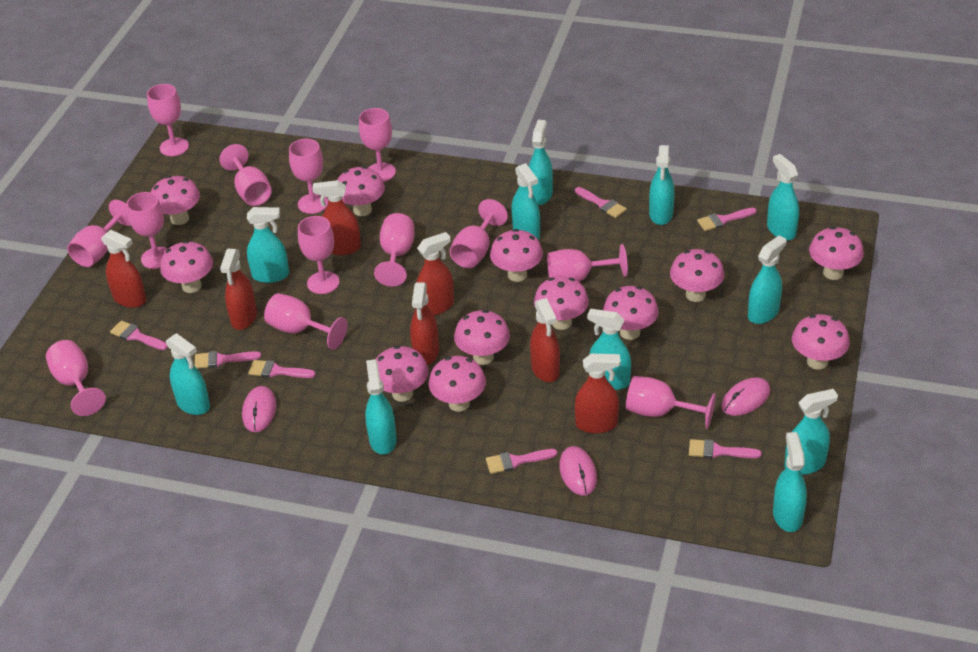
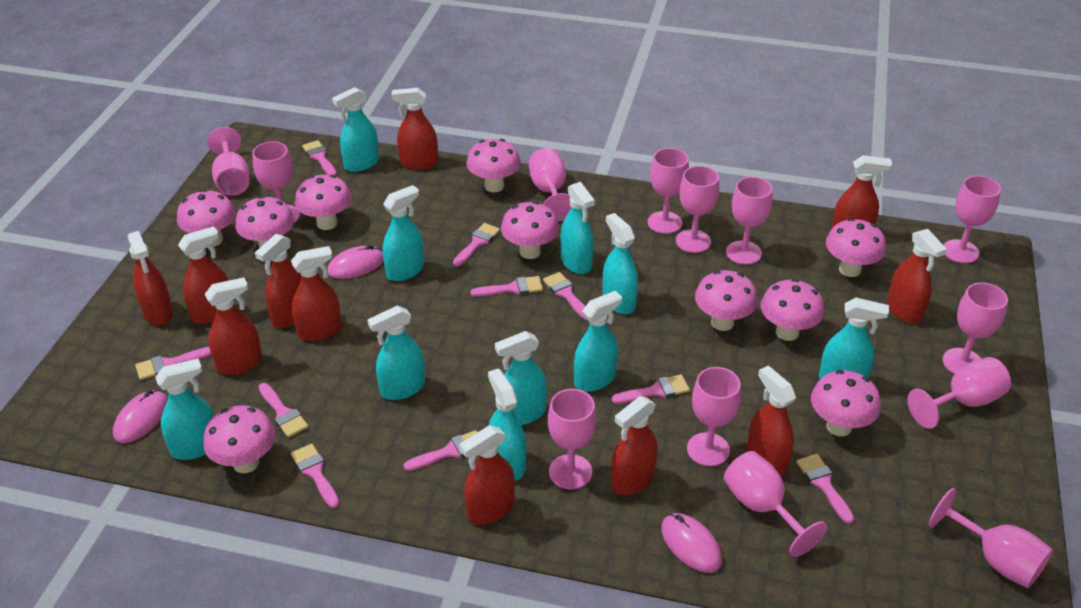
pink brush: [110,321,168,350] [195,351,261,369] [248,360,316,378] [486,449,557,474] [575,187,627,218] [689,439,762,459] [697,208,756,231] = 7 -> [135,347,211,380] [258,383,308,438] [291,444,339,508] [302,140,337,176] [403,430,478,471] [453,223,500,266] [470,276,543,297] [543,272,587,320] [612,374,690,404] [797,454,854,524] = 10
pink mushroom: [151,176,200,225] [160,241,213,293] [337,166,385,216] [376,346,429,402] [428,356,486,412] [454,310,510,365] [490,229,543,282] [534,276,589,330] [603,286,659,340] [670,249,725,302] [792,314,850,370] [809,227,864,280] = 12 -> [177,189,236,247] [203,405,276,473] [235,196,294,248] [295,175,352,230] [466,139,521,193] [501,201,559,259] [695,270,758,331] [761,279,824,341] [811,370,881,436] [826,218,886,277] = 10
red spray bottle: [101,229,147,308] [220,249,257,330] [312,180,361,255] [410,282,439,365] [417,232,454,316] [530,298,560,382] [575,354,621,433] = 7 -> [128,231,173,326] [178,226,228,324] [205,277,262,375] [255,234,301,328] [291,246,342,341] [391,88,438,170] [459,425,515,525] [611,396,658,495] [747,366,796,476] [831,155,892,229] [887,229,947,324] = 11
turquoise spray bottle: [166,333,210,415] [247,207,289,283] [365,359,397,455] [511,163,540,240] [529,120,553,205] [587,309,631,390] [649,145,675,225] [748,236,786,324] [767,154,799,240] [773,432,807,532] [784,389,838,475] = 11 -> [155,359,215,460] [332,87,379,172] [367,305,425,400] [382,185,424,281] [488,368,526,481] [495,331,547,425] [560,182,595,274] [574,291,622,392] [602,213,638,314] [819,298,889,379] = 10

